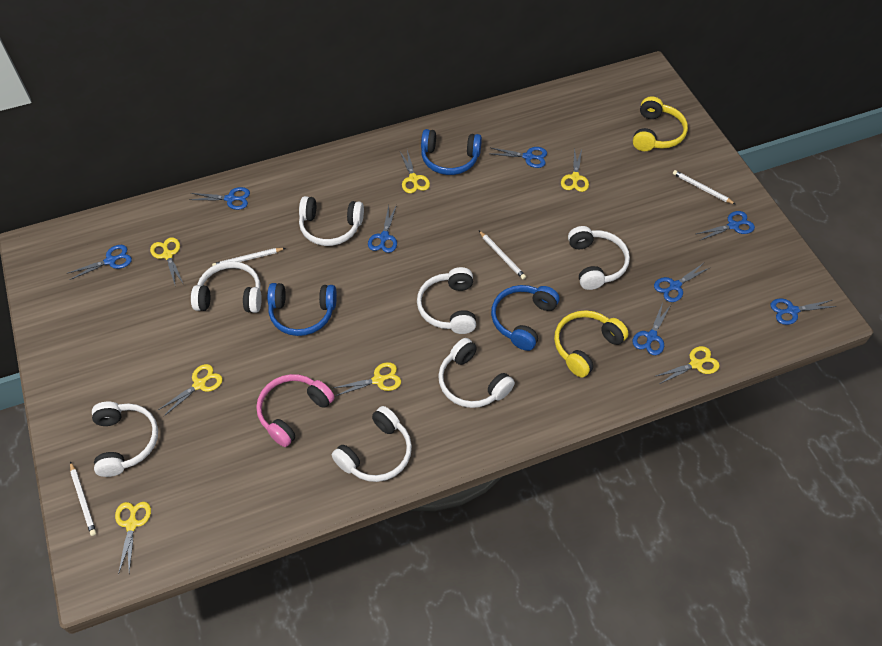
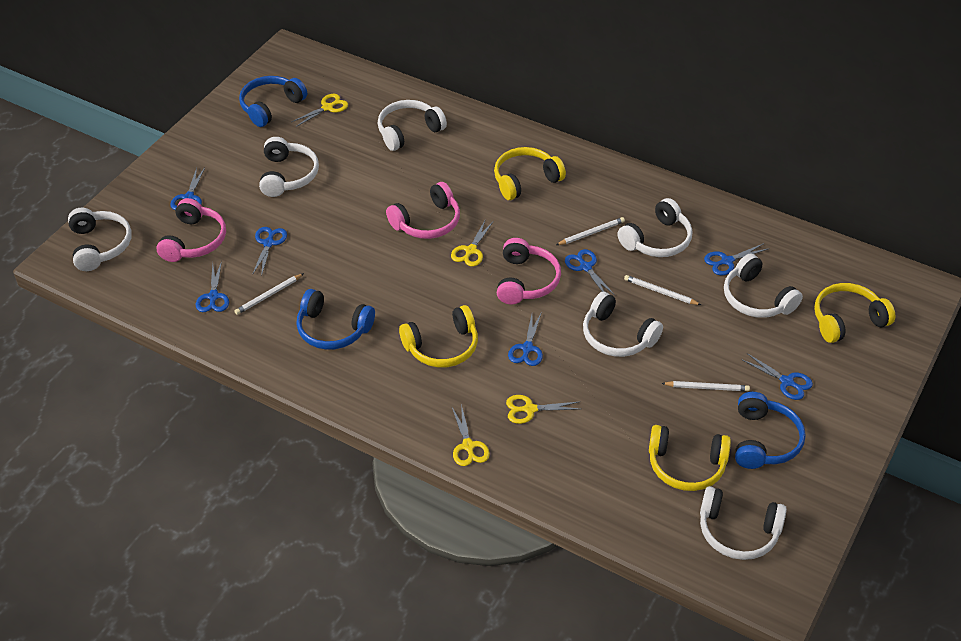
blue scissors: [68,245,132,280] [190,187,250,210] [368,205,397,253] [492,147,547,168] [633,302,671,355] [654,264,709,302] [696,211,755,241] [770,298,837,325] = 8 -> [170,168,205,210] [196,261,229,312] [252,227,287,277] [508,312,543,366] [565,249,615,295] [704,243,768,275] [742,353,813,400] = 7
pink headphones: [256,374,334,447] = 1 -> [156,198,226,262] [386,182,460,239] [497,238,561,304] = 3
yellow headphones: [554,310,629,378] [633,96,688,151] = 2 -> [399,305,478,368] [494,147,566,200] [649,425,731,491] [814,283,895,343] = 4
yellow scissors: [115,502,151,575] [150,237,183,284] [158,364,223,416] [334,362,401,396] [400,150,430,193] [561,148,589,192] [654,346,720,384] = 7 -> [291,94,348,127] [451,219,494,266] [452,404,490,466] [506,395,579,424] = 4

